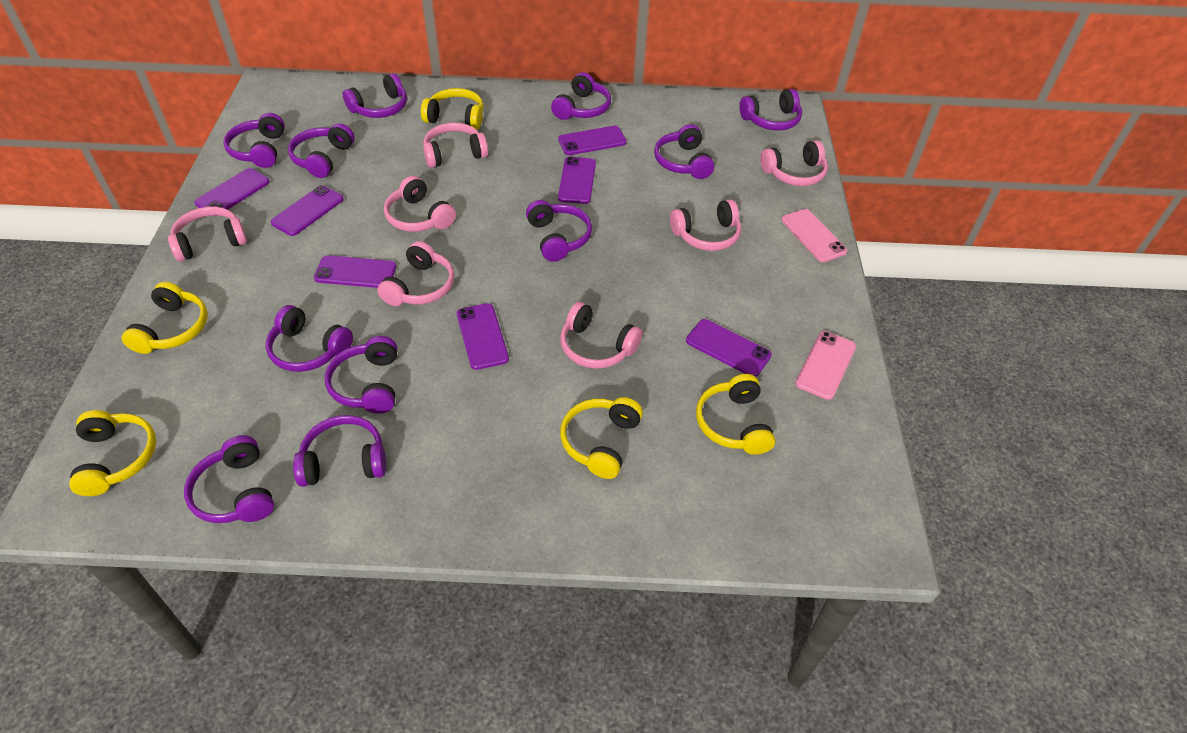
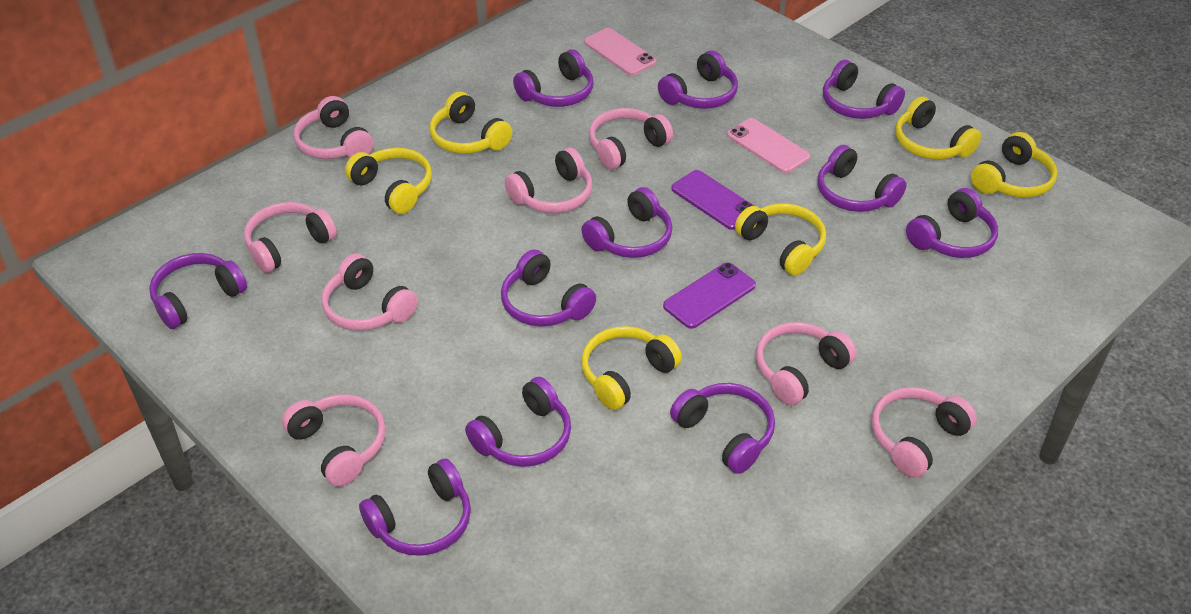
pink headphones: [168,206,247,262] [377,241,454,306] [384,176,456,232] [423,123,488,168] [560,302,643,369] [670,199,741,251] [760,140,828,186] = 7 -> [244,202,337,273] [282,394,386,487] [294,96,373,159] [322,254,418,331] [505,147,592,213] [589,108,673,170] [756,322,856,406] [872,387,977,478] = 8
purple phone: [195,168,270,210] [270,185,344,236] [314,255,396,288] [457,303,509,370] [558,126,627,155] [558,157,596,204] [686,319,772,377] = 7 -> [663,262,756,329] [671,170,754,230] = 2
yellow headphones: [69,410,156,496] [122,282,208,354] [421,88,484,130] [560,397,643,479] [696,374,775,455] = 5 -> [345,148,432,214] [430,92,513,154] [581,326,682,410] [735,203,826,276] [895,97,981,159] [971,132,1057,198] = 6

